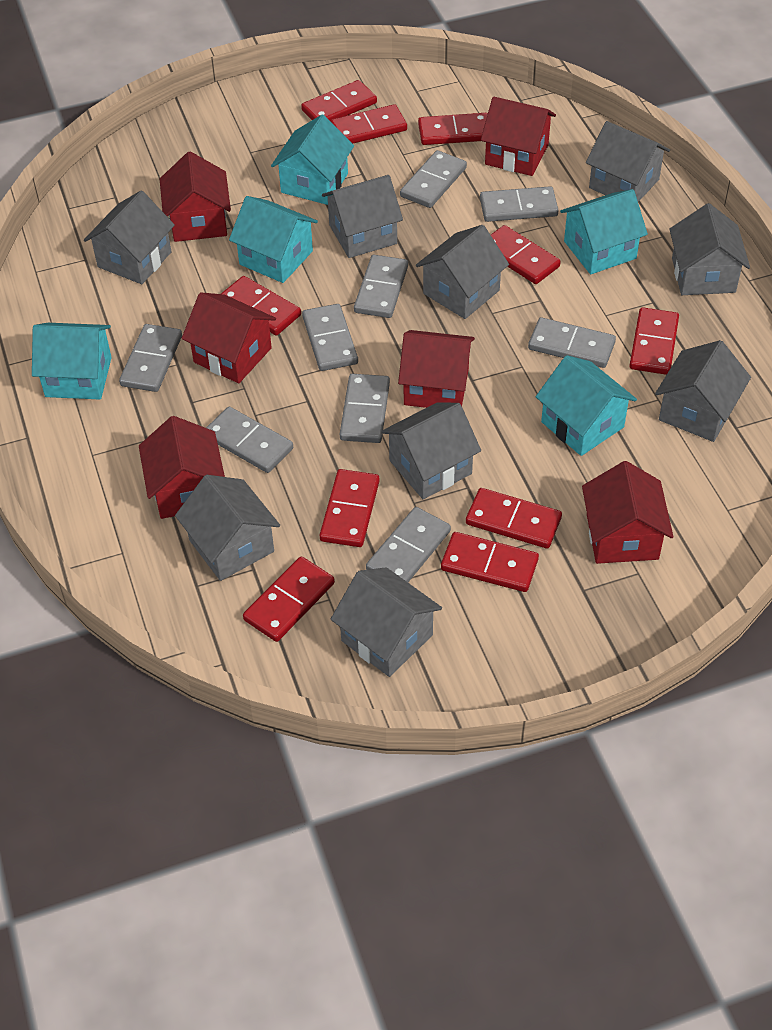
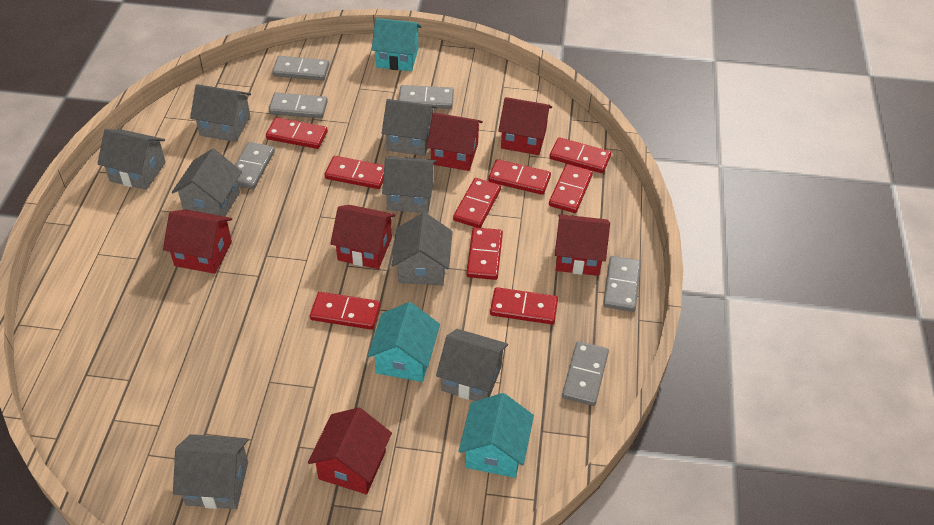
grey domino: [119,324,182,392] [206,407,293,473] [302,304,358,371] [340,374,390,443] [354,255,408,318] [366,507,451,582] [400,150,467,208] [480,186,558,222] [528,317,616,368] = 9 -> [235,142,275,189] [268,93,328,118] [272,56,329,81] [398,85,454,109] [562,341,609,406] [603,256,641,312] = 6
grey house: [84,191,175,284] [175,475,280,581] [322,175,403,258] [331,567,442,677] [381,402,481,499] [416,225,509,319] [586,121,670,202] [655,340,751,442] [669,203,750,295] = 9 -> [97,129,166,190] [172,149,242,217] [173,434,248,509] [190,84,251,142] [382,99,437,156] [382,156,437,213] [392,212,453,286] [436,329,508,401] = 8
red domino: [221,276,301,335] [243,556,335,642] [301,80,377,121] [320,469,380,547] [331,104,407,144] [418,113,488,145] [441,532,539,592] [466,488,562,549] [491,225,561,284] [629,307,679,375] = 10 -> [266,117,328,149] [310,292,381,330] [325,156,384,189] [453,178,501,228] [466,227,503,280] [488,159,551,195] [490,287,558,324] [549,137,611,173] [549,164,593,213] = 9
turquoise house: [32,323,112,400] [229,196,318,283] [271,115,354,205] [536,355,637,456] [560,189,648,274] = 5 -> [368,302,440,382] [372,18,421,71] [458,393,534,478] = 3

